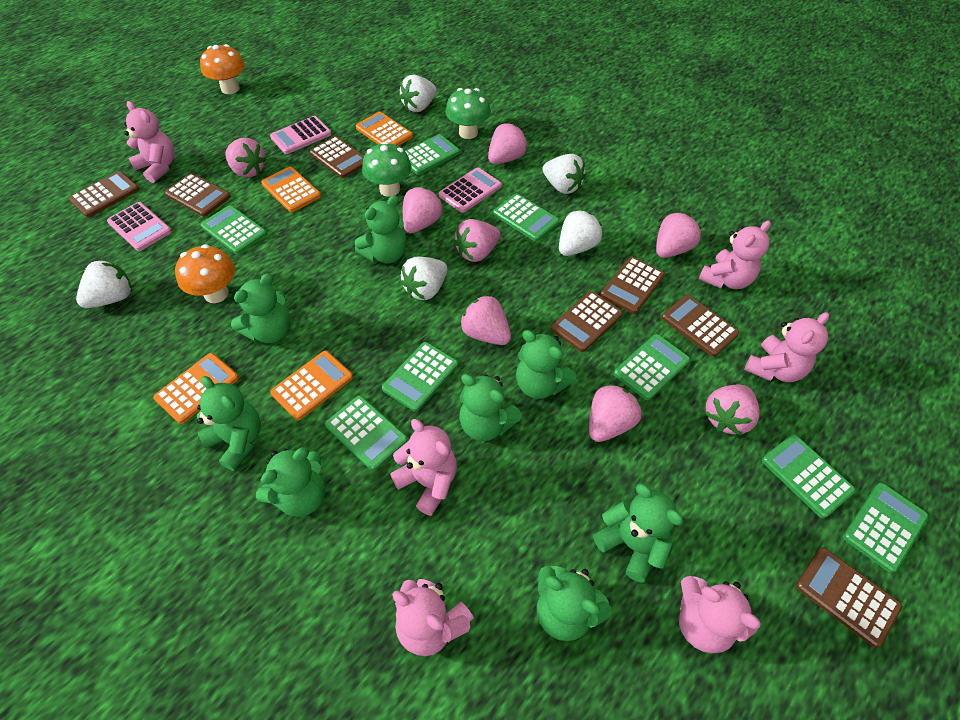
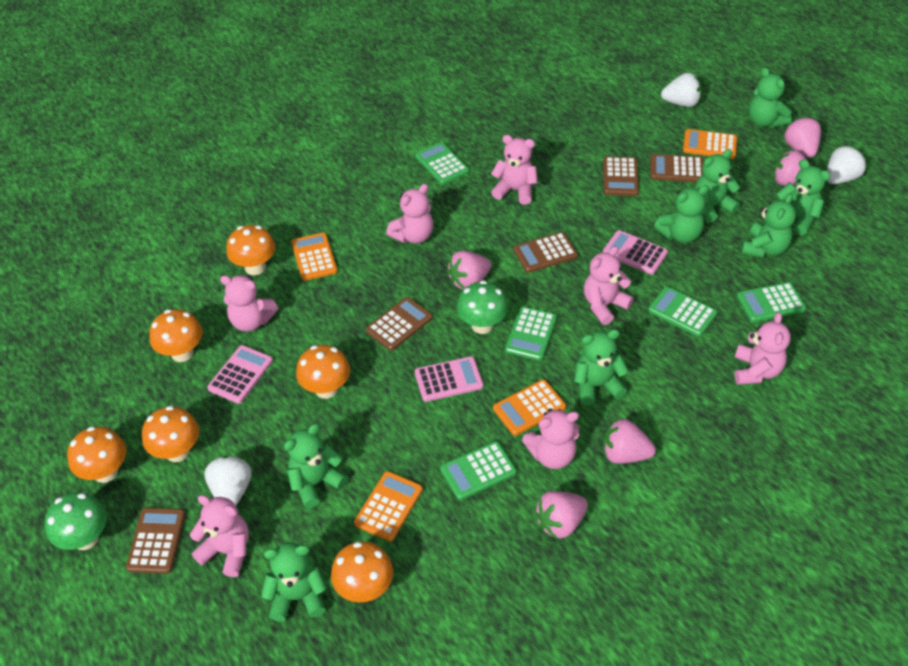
brown calculator: [69,171,139,217] [165,173,231,217] [310,136,364,178] [551,291,623,352] [600,257,665,314] [662,295,739,357] [796,548,902,648] = 7 -> [126,508,185,574] [366,297,433,351] [513,232,578,273] [603,156,639,196] [650,154,704,182] = 5
green calculator: [201,205,267,254] [325,395,408,471] [382,342,458,412] [405,134,460,175] [493,193,559,241] [614,334,690,400] [762,434,855,518] [843,483,928,573] = 8 -> [415,142,469,185] [440,441,517,500] [505,306,557,361] [648,287,717,337] [737,282,806,322] = 5
orange mushroom: [175,244,235,303] [200,44,245,94] = 2 -> [67,427,126,483] [142,406,199,462] [149,309,202,362] [226,225,276,275] [296,345,350,399] [331,541,393,602] = 6
pink strawberry: [225,138,267,178] [403,187,443,233] [454,219,500,262] [460,295,511,345] [488,123,527,164] [589,384,642,442] [656,212,702,258] [705,385,759,436] = 8 -> [447,251,492,290] [535,491,588,539] [603,418,656,464] [774,150,811,186] [784,117,821,158] = 5
pink teddy bear: [124,101,175,183] [390,419,457,516] [392,579,474,656] [679,576,761,653] [699,220,771,289] [744,312,829,382] = 6 -> [190,495,249,577] [220,275,278,332] [386,184,433,244] [491,135,538,205] [522,409,579,469] [584,246,634,325] [734,312,791,385] = 7
white strawberry: [76,259,132,308] [399,75,437,112] [400,257,447,300] [542,154,586,194] [559,210,602,256] = 5 -> [204,456,251,505] [661,72,702,107] [827,146,866,184] = 3

